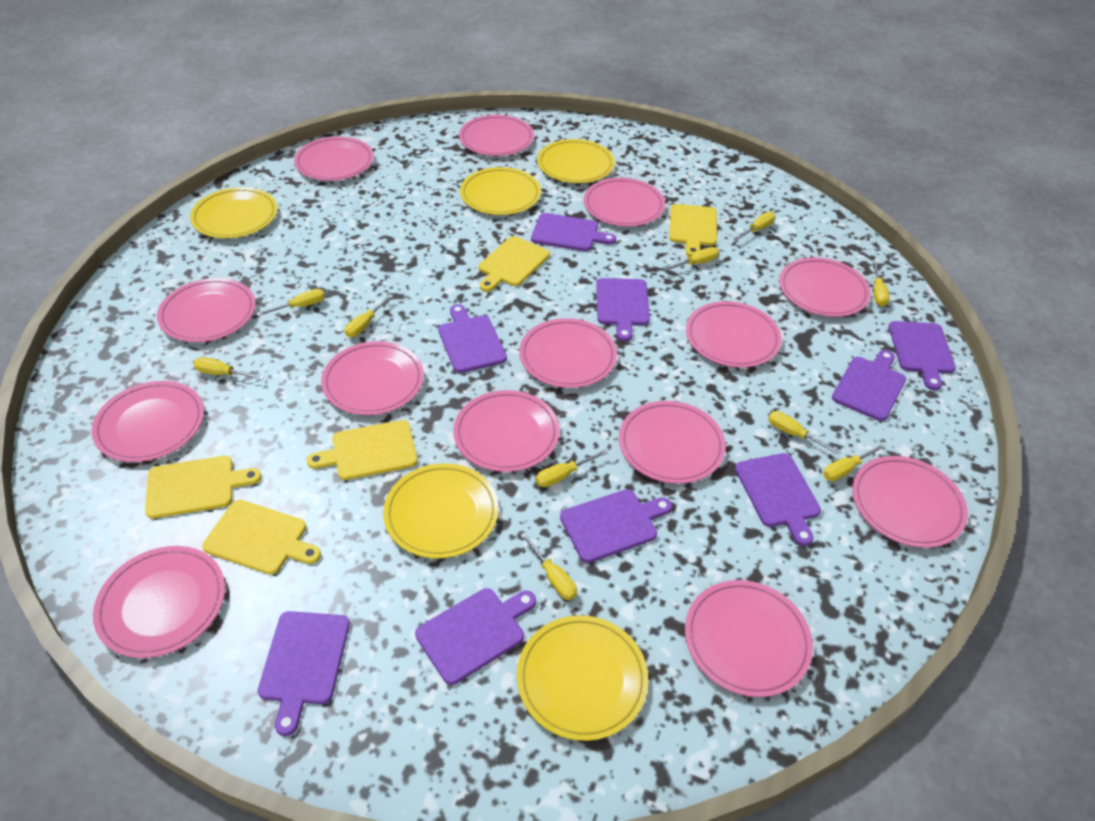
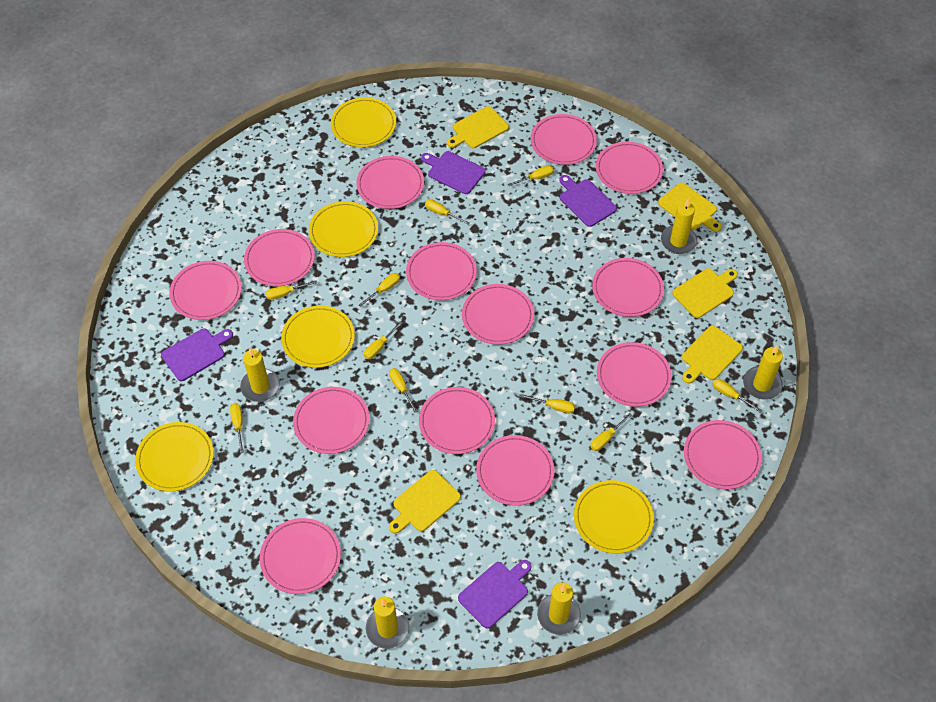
purple cutting board: [258,611,350,736] [415,588,536,685] [438,304,507,373] [531,213,616,251] [560,489,672,563] [596,278,650,341] [735,453,821,546] [832,350,906,421] [889,321,956,390] = 9 -> [161,328,233,381] [421,151,486,194] [458,560,532,629] [560,175,617,227] = 4
yellow candle: none = 0 -> [240,348,280,402] [366,597,410,649] [537,583,581,635] [661,198,697,254] [743,346,783,400] = 5

